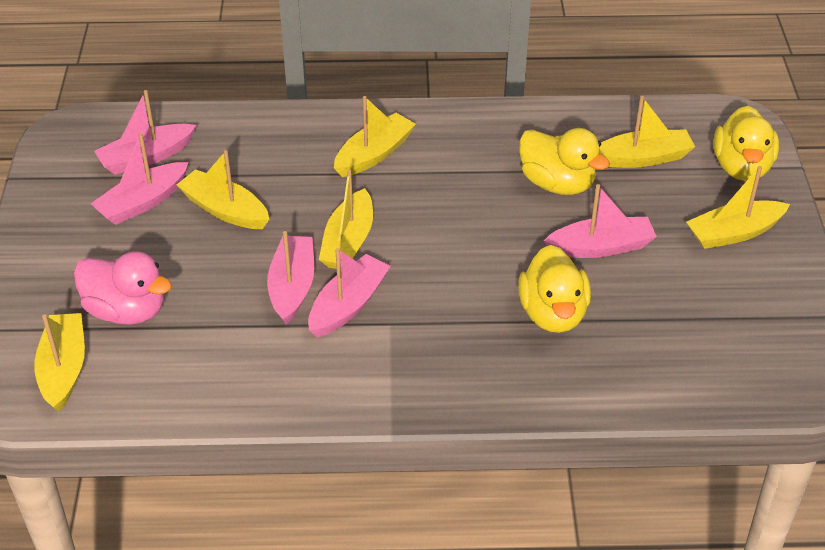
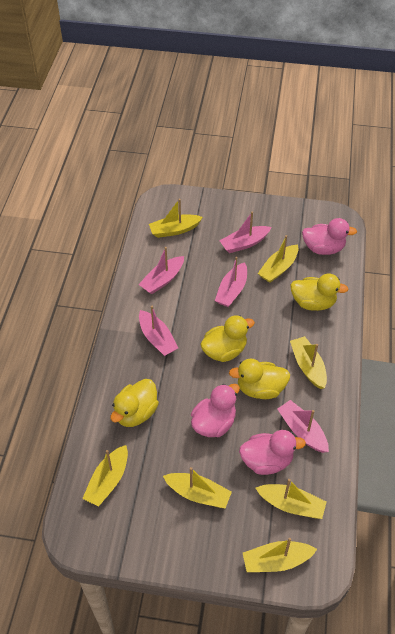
pink duck: [74,251,172,325] = 1 -> [191,384,240,437] [239,430,306,475] [302,218,357,255] = 3
yellow boat: [34,313,85,412] [177,150,269,229] [319,170,373,269] [334,96,416,177] [599,96,695,168] [686,166,790,249] = 6 -> [82,445,128,507] [149,199,203,238] [163,467,232,508] [243,538,317,572] [256,479,327,519] [258,235,298,283] [290,336,327,389] = 7
yellow duck: [518,245,591,333] [519,128,610,195] [713,106,779,181] = 3 -> [110,379,159,427] [200,315,255,362] [229,359,290,399] [290,274,349,311] = 4

